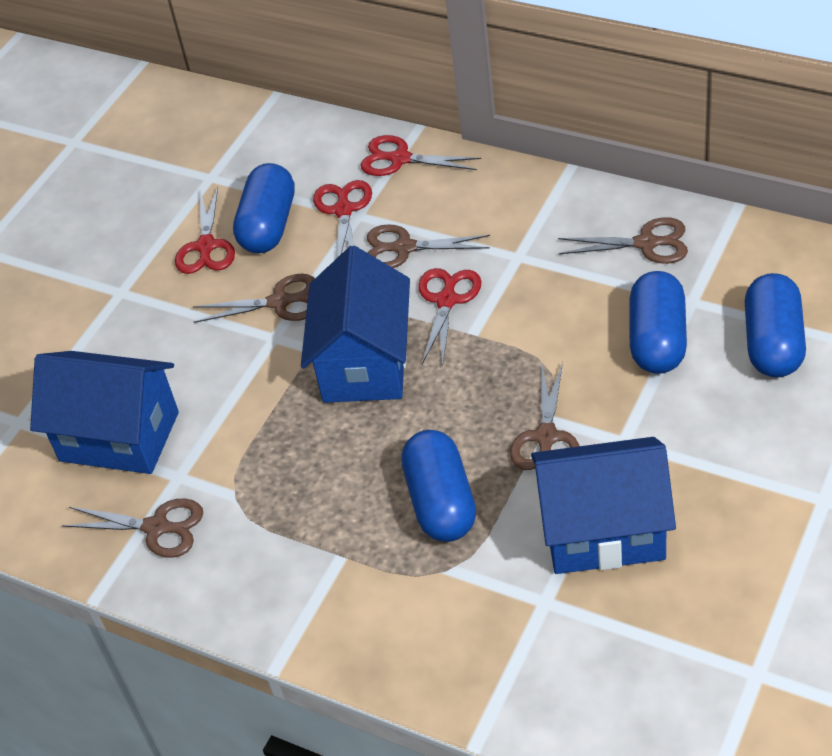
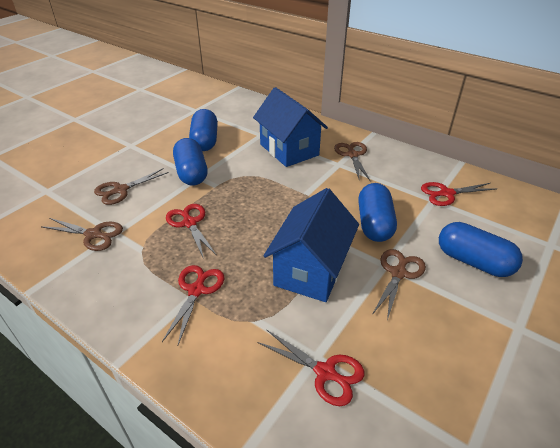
blue house: [30,351,179,474] [301,246,410,403] [531,437,676,574] = 3 -> [253,87,328,167] [264,188,359,302] = 2
brown scissors: [62,498,203,558] [193,274,315,323] [367,224,490,268] [510,362,579,470] [558,217,688,264] = 5 -> [41,218,123,251] [94,168,169,205] [334,142,370,181] [372,249,426,320] = 4

